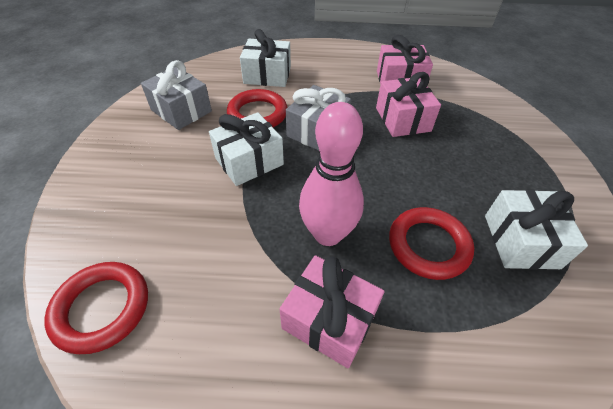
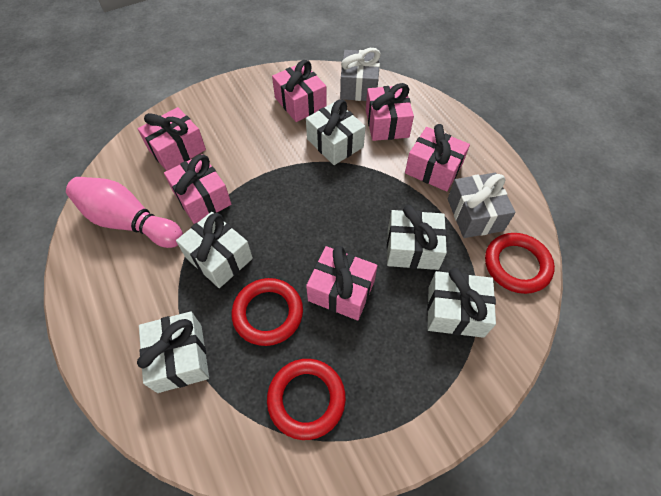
pink gift: [280,255,384,368] [376,72,441,137] [377,35,433,84] = 3 -> [138,107,206,171] [164,154,232,224] [272,60,327,122] [306,246,378,320] [366,83,414,141] [405,124,470,191] = 6
white gift: [209,112,284,186] [240,29,291,87] [485,189,588,270] = 3 -> [137,311,209,393] [176,212,253,288] [306,99,366,165] [387,205,447,270] [427,268,496,338] = 5

